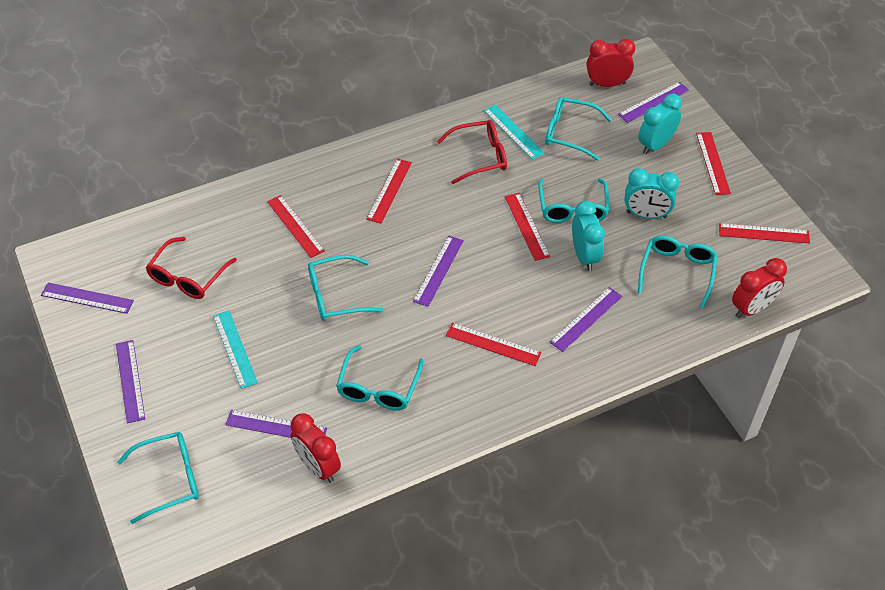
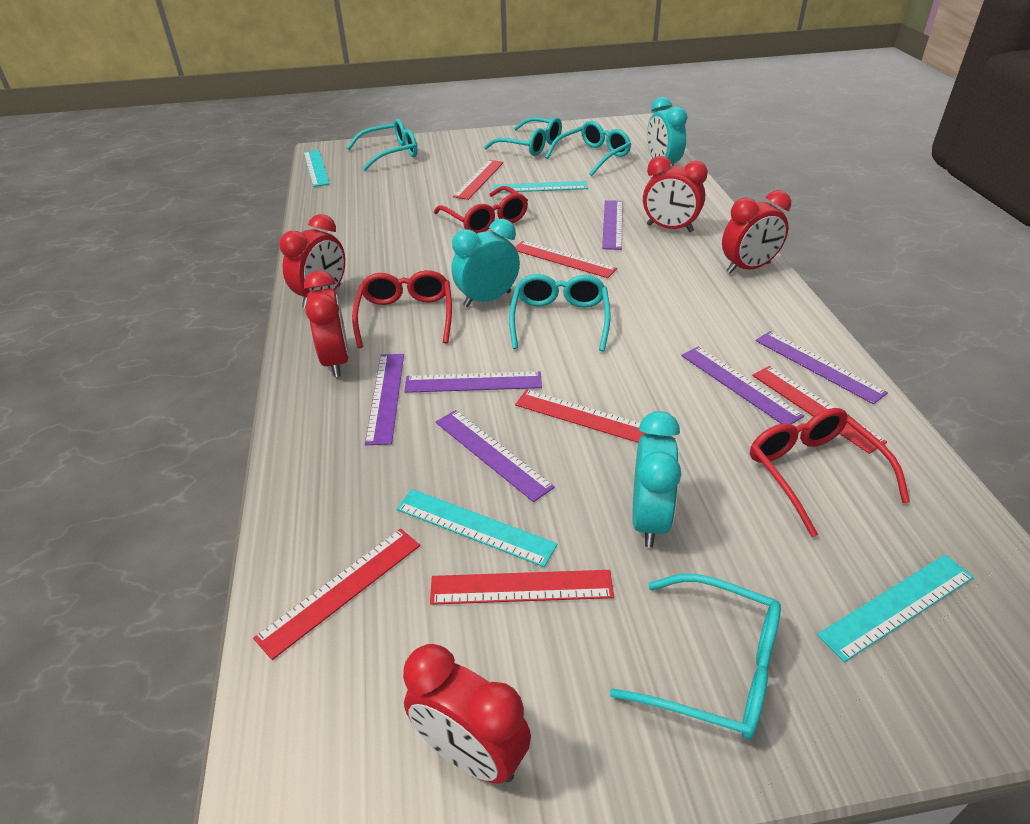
red clock: [290,413,341,483] [587,39,635,87] [732,258,787,318] = 3 -> [280,214,345,308] [304,270,349,377] [403,644,531,784] [643,156,708,232] [722,190,791,274] = 5
red glasses: [145,237,237,299] [437,120,507,184] = 2 -> [352,270,452,348] [434,186,528,233] [750,408,910,537] = 3
turquoise glasses: [117,432,199,524] [308,255,384,321] [336,345,423,411] [538,178,609,223] [546,97,612,161] [638,235,718,309] = 6 -> [346,119,417,171] [484,117,562,156] [509,274,611,351] [545,121,631,176] [610,574,781,740] = 5
turquoise ruler: [213,310,258,389] [484,104,544,160] = 2 -> [304,150,330,187] [396,489,557,567] [494,181,588,193] [817,554,974,662] = 4

